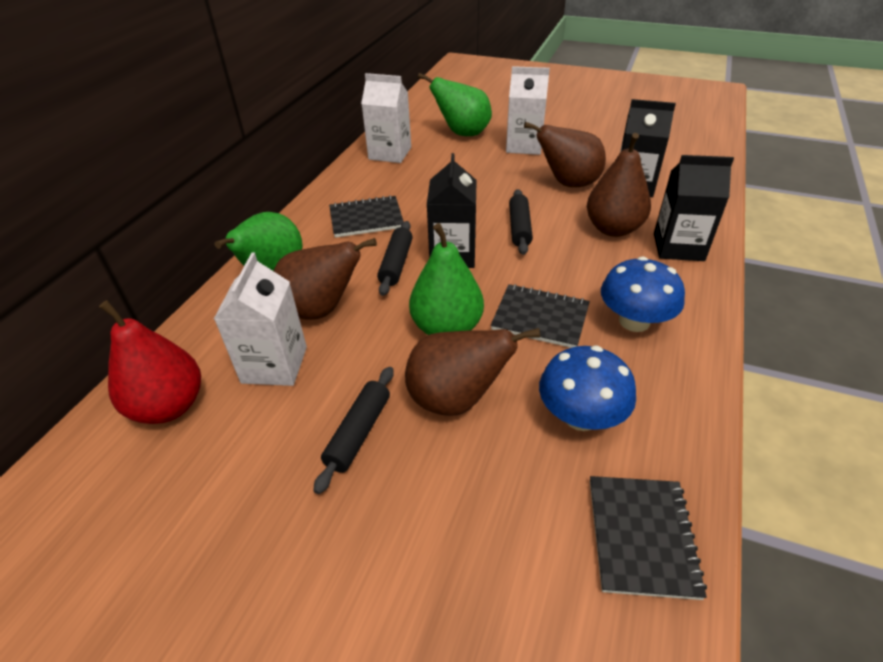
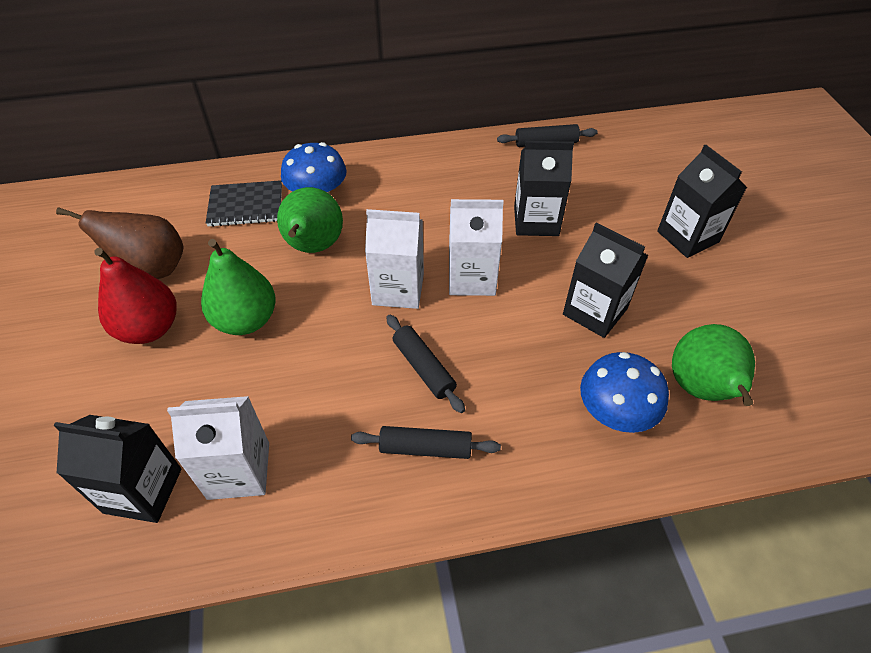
black carton: [427,153,477,268] [620,99,676,197] [654,155,734,261] = 3 -> [54,415,181,523] [514,141,574,236] [563,223,648,338] [657,145,747,258] = 4
black notebook: [329,195,404,238] [491,284,590,348] [590,476,707,600] = 3 -> [206,180,282,227] = 1
brown pear: [274,238,377,320] [405,328,540,416] [524,122,606,187] [587,133,651,237] = 4 -> [56,207,184,279] = 1

